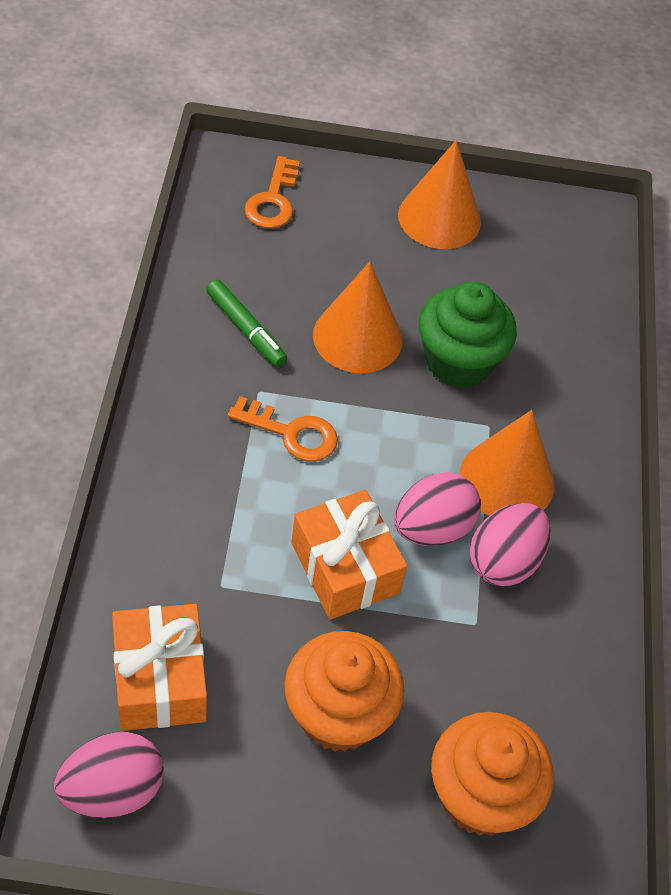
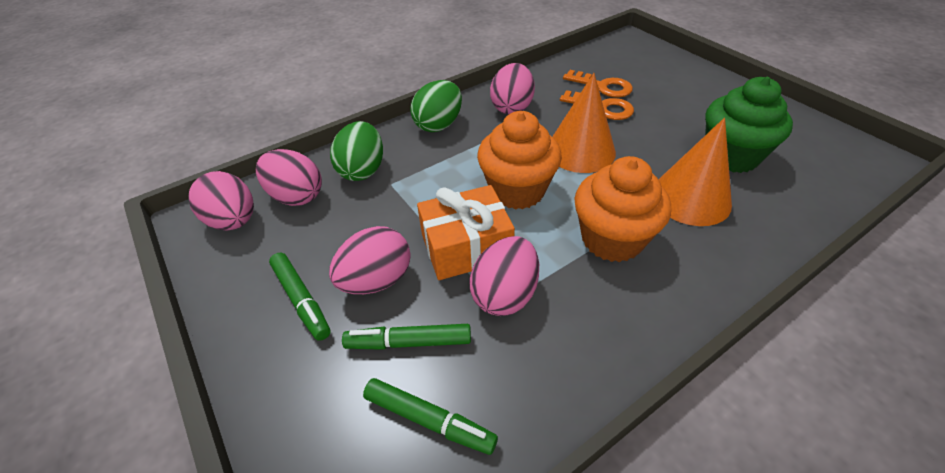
green egg: none = 0 -> [330,121,383,181] [410,80,462,132] = 2
green marker: [206,280,288,367] = 1 -> [269,253,331,341] [342,324,471,350] [363,378,498,455] = 3
orange cone: [313,262,403,373] [398,140,481,249] [460,410,554,516] = 3 -> [552,73,616,173] [658,118,732,226] = 2
orange gift: [112,604,207,731] [291,490,407,619] = 2 -> [417,185,515,280] = 1
pink egg: [54,732,164,818] [394,472,481,546] [469,503,551,586] = 3 -> [188,171,254,230] [256,149,321,206] [329,226,411,294] [469,236,539,316] [490,63,535,115] = 5

